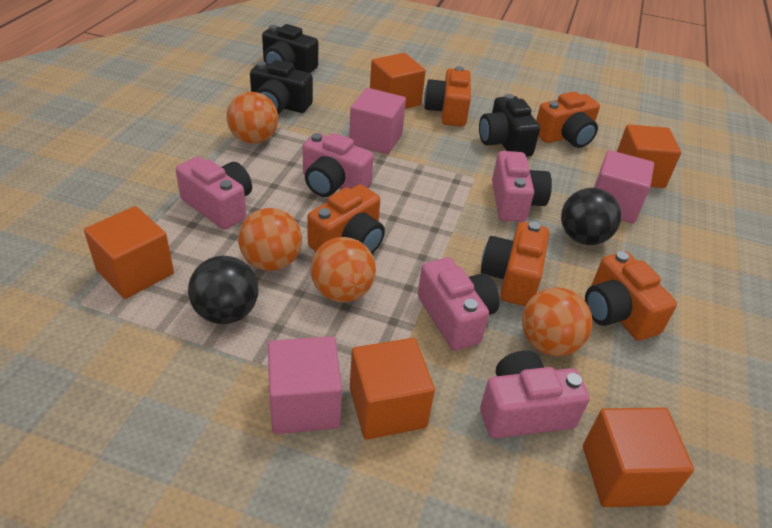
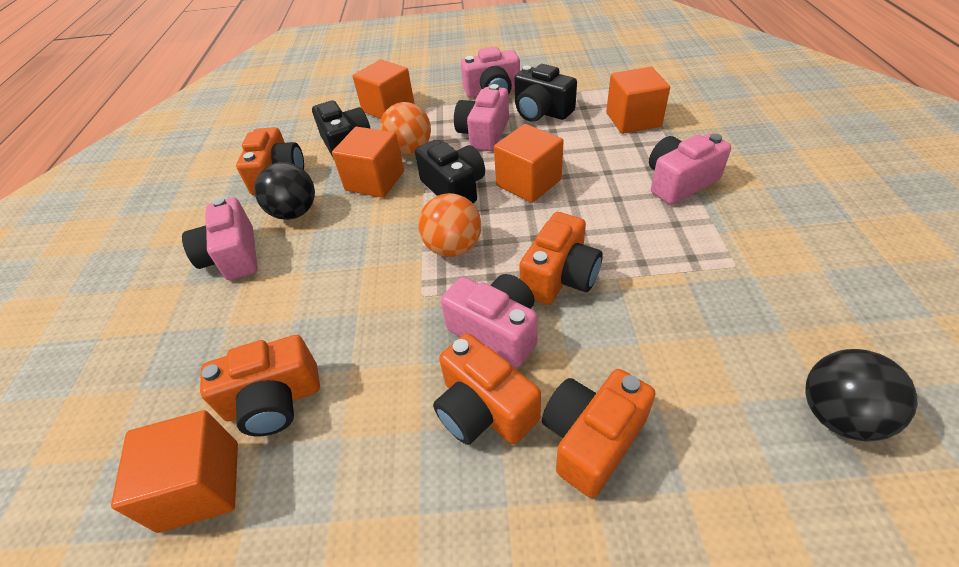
orange ball: [227,92,278,143] [238,208,302,271] [311,237,376,302] [522,287,593,356] = 4 -> [380,102,431,155] [418,193,482,257] = 2
pink cube: [268,336,342,434] [349,88,406,154] [594,150,654,224] = 3 -> none = 0

